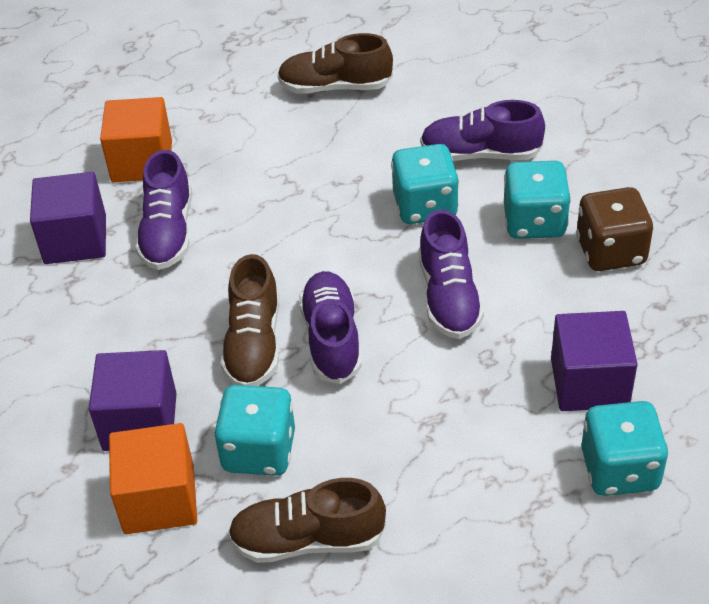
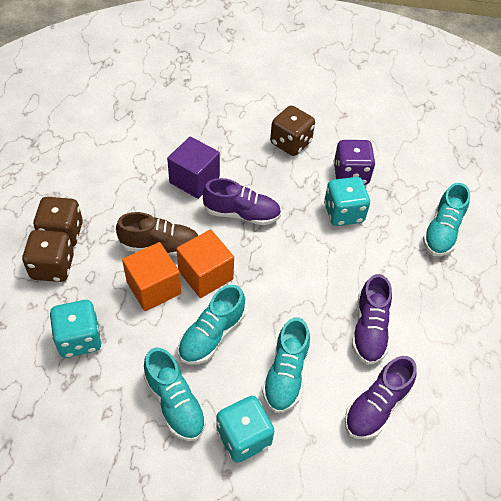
brown dice: [576,187,653,271] = 1 -> [22,230,74,282] [33,197,83,247] [270,106,315,156] = 3
brown shoe: [221,254,279,386] [228,478,386,563] [277,33,393,94] = 3 -> [116,212,198,256] = 1
purple cube: [30,172,106,264] [89,350,177,451] [551,311,638,411] = 3 -> [167,136,220,199] = 1
purple dice: none = 0 -> [333,140,376,185] = 1
purple shoe: [135,150,192,270] [299,271,362,384] [418,210,484,339] [420,100,545,161] = 4 -> [203,178,281,225] [345,356,417,439] [352,274,392,365] = 3
turquoise dice: [214,385,295,476] [391,144,459,224] [504,161,571,239] [581,401,669,496] = 4 -> [50,300,102,358] [216,396,274,463] [324,177,370,226] = 3
turquoise shoe: none = 0 -> [143,348,206,441] [178,285,246,365] [262,317,310,413] [423,183,470,256] = 4

